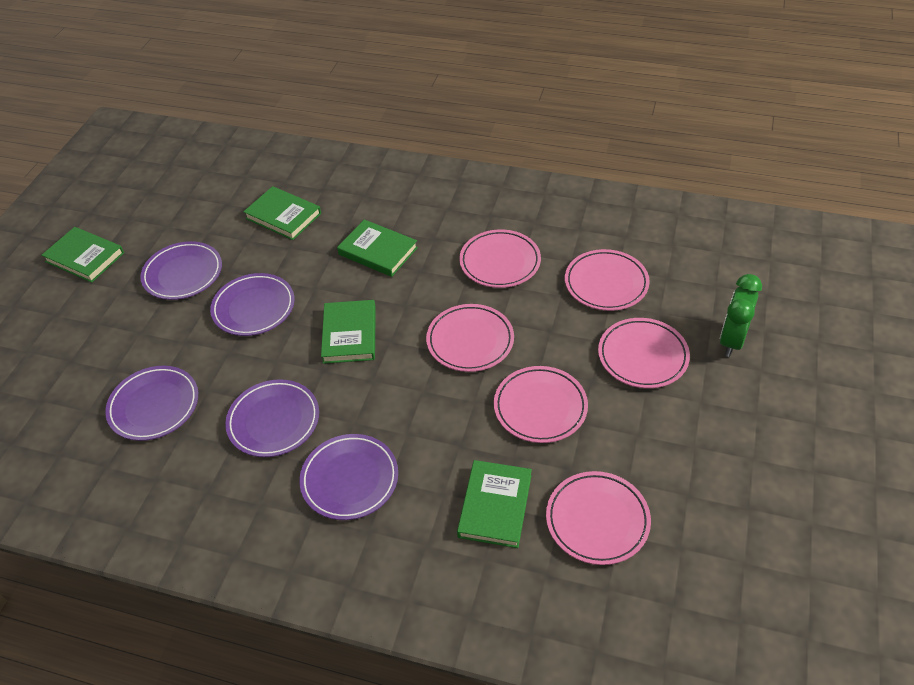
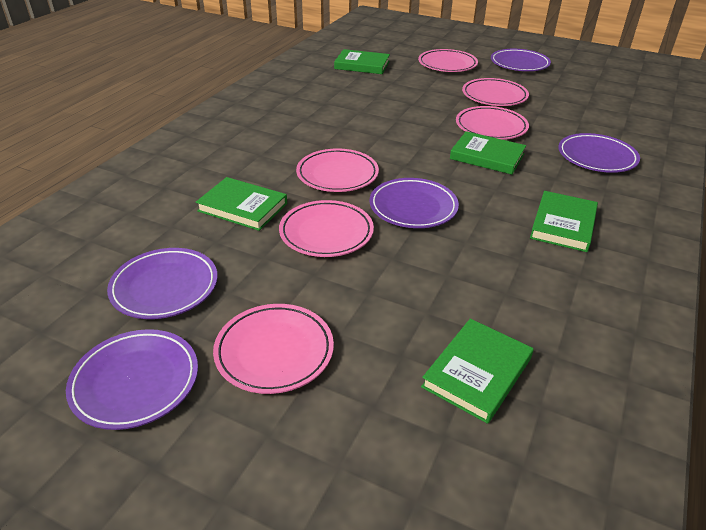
green clock: [720,274,762,357] = 1 -> none = 0

